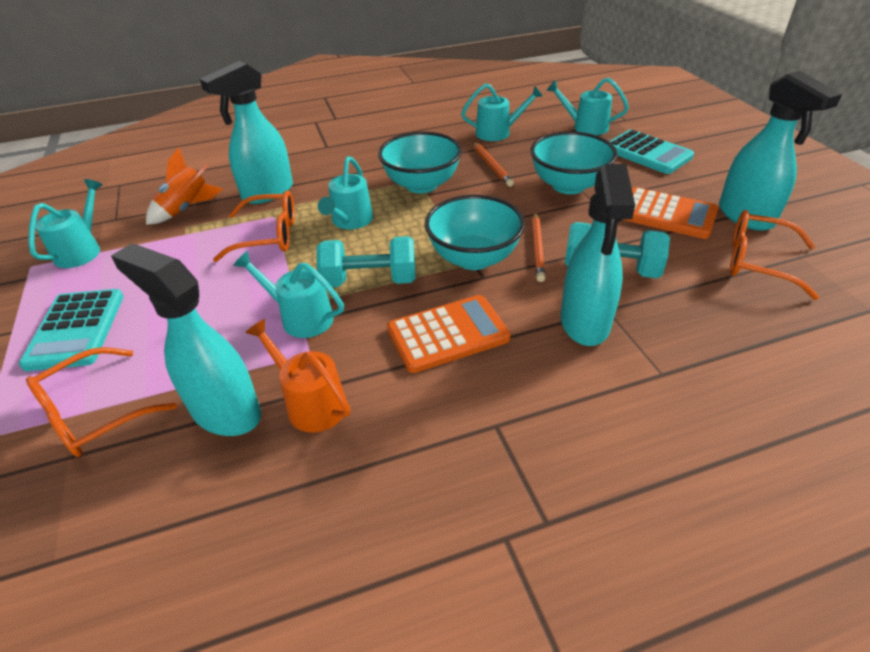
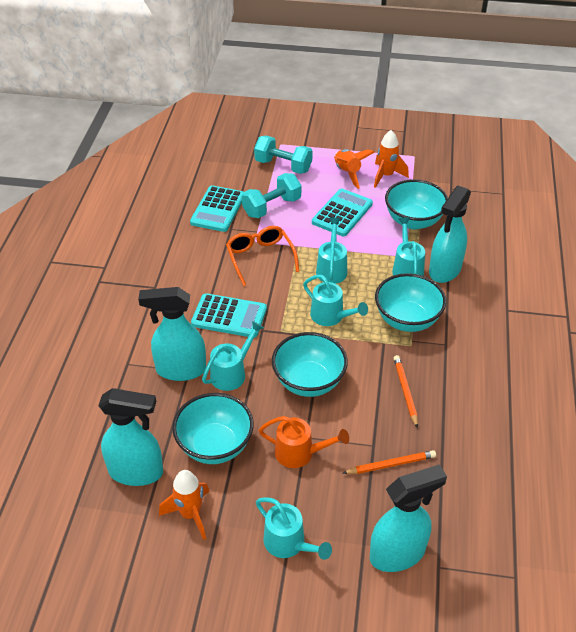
orange calculator: [387,295,511,373] [623,187,718,239] = 2 -> none = 0
orange glasses: [26,347,177,457] [213,190,295,262] [730,210,819,300] = 3 -> [226,226,299,286] = 1
orange rocket: [146,147,223,225] = 1 -> [159,470,209,540] [334,149,375,189] [374,130,409,188] = 3
turquoise bowl: [378,132,462,193] [424,195,525,270] [530,131,618,194] = 3 -> [172,393,254,464] [272,332,348,397] [375,273,446,332] [385,179,448,229] = 4
turquoise calculator: [19,289,124,371] [609,129,694,174] = 2 -> [190,185,243,232] [191,293,267,338] [312,189,373,236] = 3

